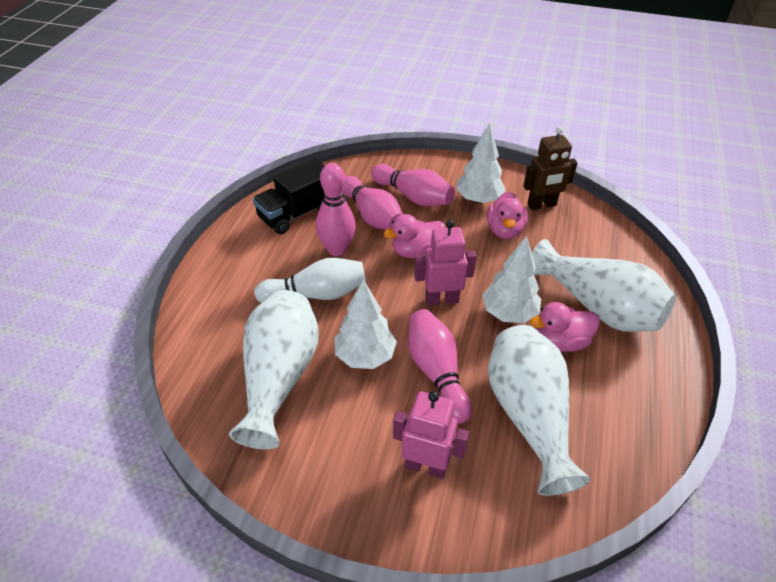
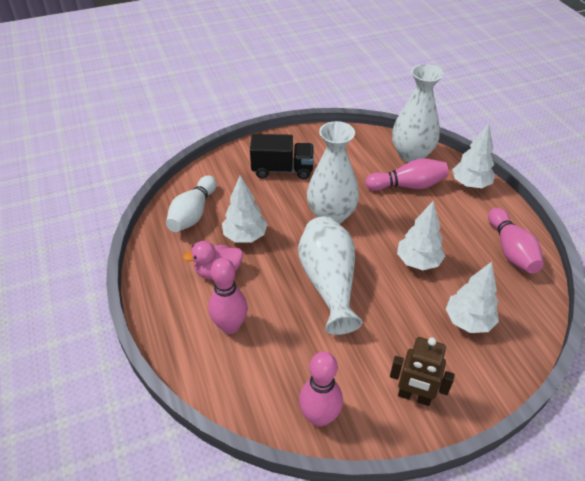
pink duck: [384,214,445,259] [487,192,528,239] [530,302,600,352] = 3 -> [183,241,243,280] = 1
pink robot: [393,391,469,479] [414,220,476,306] = 2 -> none = 0
white tree: [334,279,397,369] [456,123,506,204] [482,236,541,323] = 3 -> [222,175,268,243] [397,201,445,270] [446,262,499,333] [452,123,495,188] = 4

